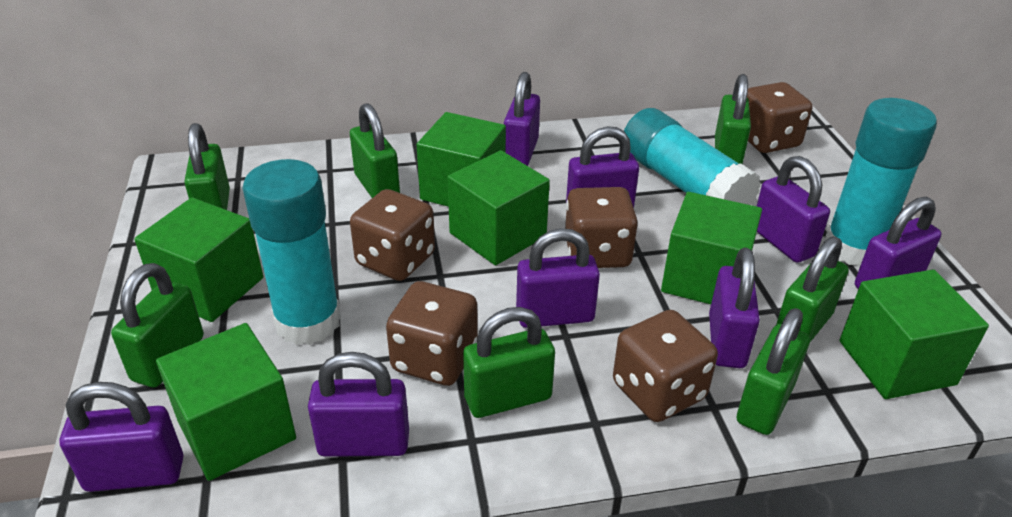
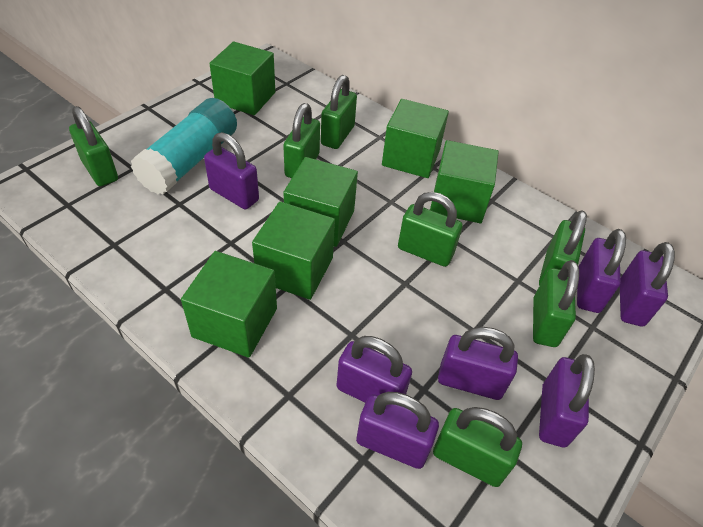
brown dice: [350,189,435,281] [386,281,478,386] [565,187,638,268] [613,310,718,422] [747,82,812,153] = 5 -> none = 0
purple padlock: [60,382,183,492] [308,352,409,457] [504,72,540,166] [516,228,600,328] [566,126,639,208] [709,248,760,368] [757,156,830,263] [855,196,942,289] = 8 -> [204,132,259,209] [336,336,412,403] [356,392,439,469] [438,327,518,400] [539,354,595,447] [577,229,626,313] [620,242,675,326] = 7
turquoise glue stick: [242,159,341,345] [624,108,761,205] [825,98,937,267] = 3 -> [131,98,237,194] = 1

